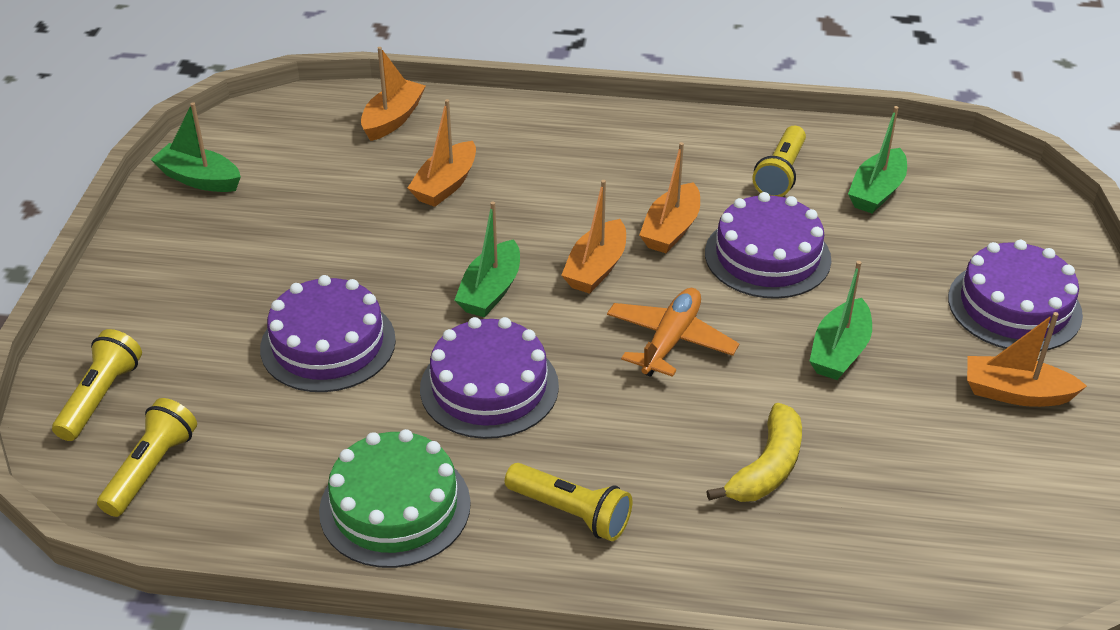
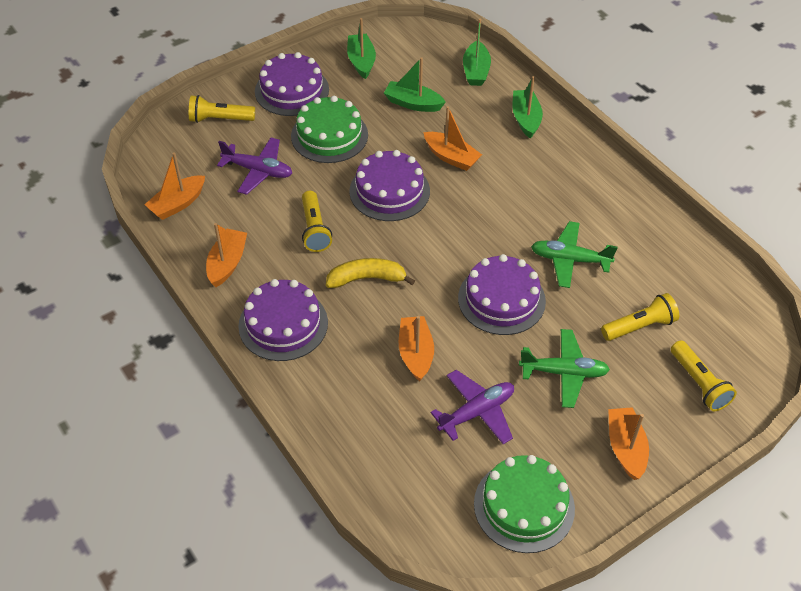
green cake: [319,429,471,568] = 1 -> [291,96,368,163] [474,455,575,553] = 2
green plane: none = 0 -> [519,329,610,408] [531,221,617,288] = 2
orange plane: [607,288,739,377] = 1 -> none = 0
purple plane: none = 0 -> [217,137,292,195] [431,370,514,444] = 2

